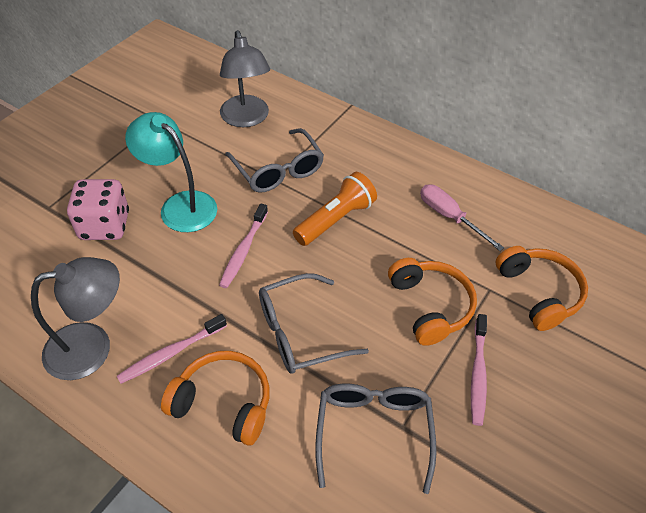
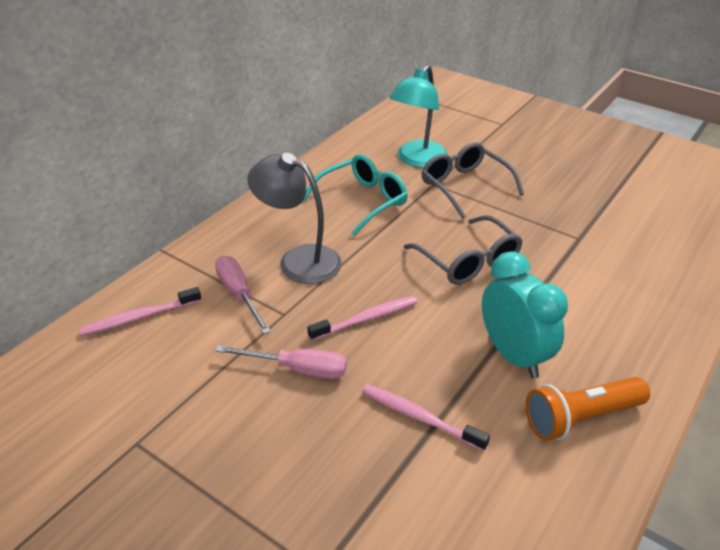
grey glasses: [225,128,324,192] [259,273,369,374] [315,384,437,494] = 3 -> [404,215,523,285] [422,142,524,219] = 2
grey lamp: [31,257,120,380] [220,30,270,127] = 2 -> [247,153,342,284] = 1
orange headphones: [161,351,270,446] [388,258,477,346] [496,246,588,331] = 3 -> none = 0
pink dice: [67,179,129,240] = 1 -> none = 0
pink screwdriver: [420,184,504,251] = 1 -> [215,256,271,334] [215,345,347,379] = 2
turquoise clock: none = 0 -> [482,251,568,379] = 1
turquoise glasses: none = 0 -> [304,154,408,236] = 1

